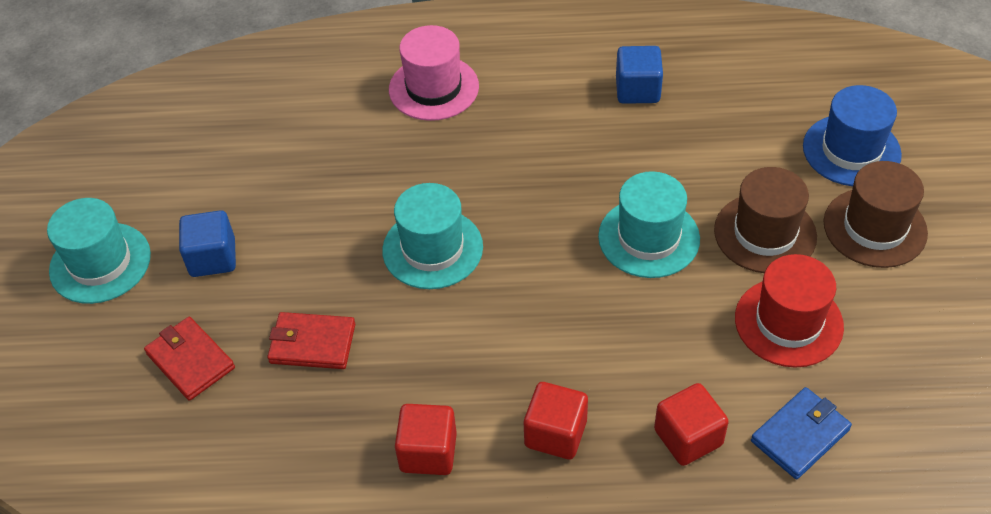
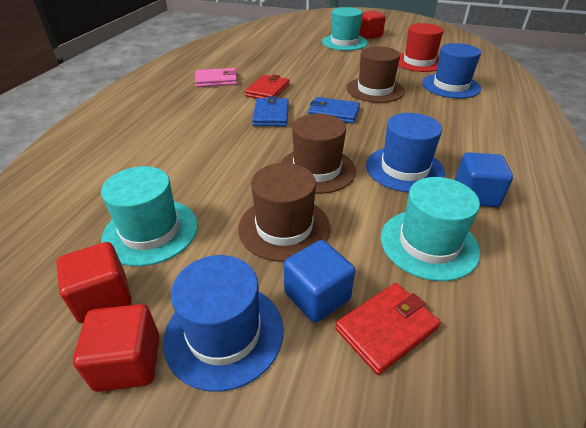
blue hat: [803,85,902,186] = 1 -> [163,255,284,392] [366,113,445,192] [422,43,481,98] = 3
blue wallet: [751,387,852,479] = 1 -> [252,96,289,126] [308,97,360,124] = 2
brown hat: [714,167,817,273] [823,161,928,268] = 2 -> [238,163,330,262] [280,114,356,194] [347,46,405,103] = 3
pink hat: [389,25,479,121] = 1 -> none = 0
pink wallet: none = 0 -> [195,68,237,87] = 1

